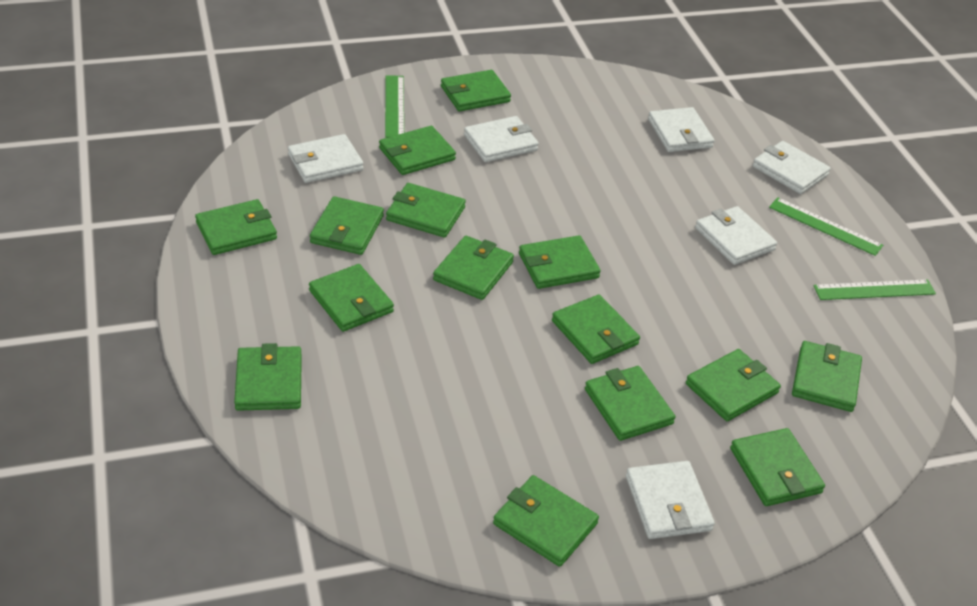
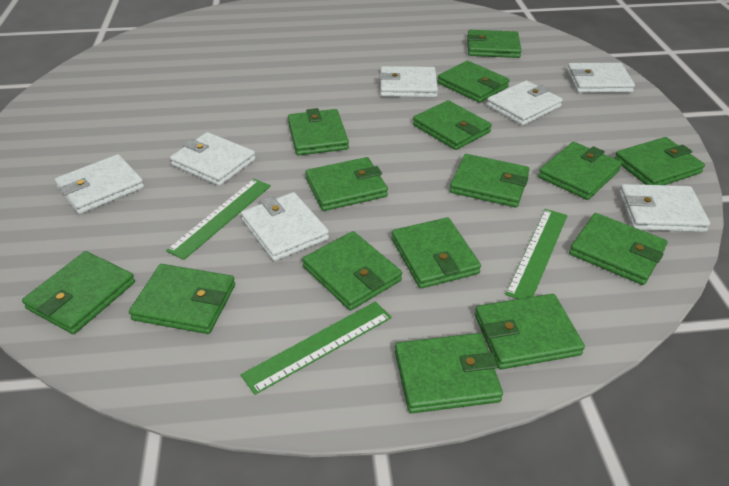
white wallet: [288,134,364,183] [464,116,539,162] [626,461,715,539] [648,107,715,152] [695,206,777,265] [753,141,831,194] = 6 -> [55,154,144,214] [170,132,256,186] [241,192,329,261] [379,66,438,97] [487,80,563,126] [567,63,635,93] [619,184,710,232] = 7

